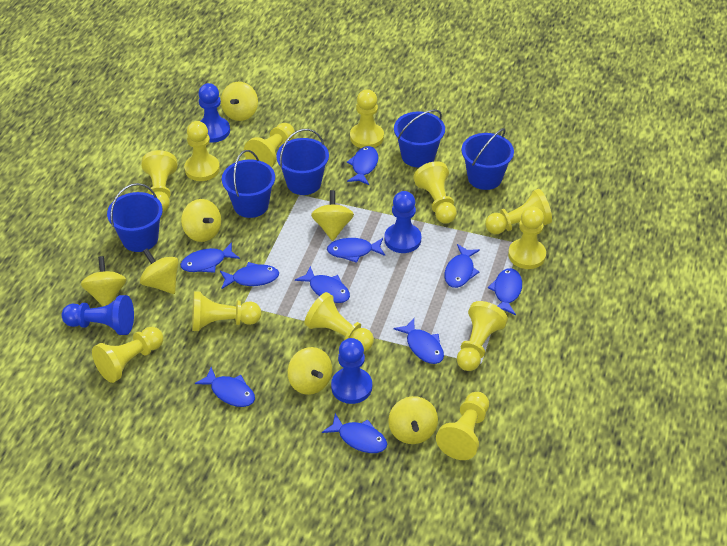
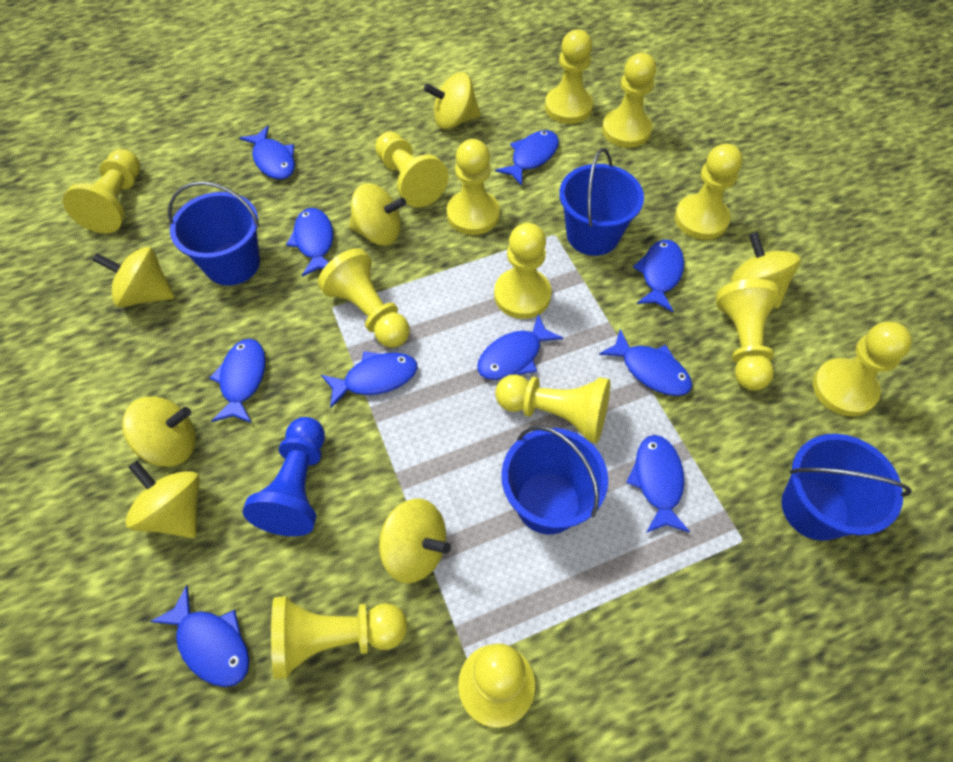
blue bucket: [107,183,163,252] [222,150,275,218] [276,129,329,195] [394,109,445,167] [462,128,514,190] = 5 -> [168,181,260,286] [501,426,608,534] [559,148,644,256] [781,434,912,541] = 4
blue pawn: [61,295,134,335] [198,83,230,143] [331,338,372,404] [384,191,421,253] = 4 -> [243,417,325,536] = 1
yellow pawn: [92,327,163,383] [141,150,177,212] [184,121,220,181] [192,291,261,331] [244,123,295,168] [304,292,374,351] [350,89,384,148] [413,161,457,224] [436,392,489,460] [457,301,508,371] [485,189,552,234] [508,206,546,269] = 12 -> [63,149,140,234] [271,596,407,679] [318,248,410,348] [375,131,448,208] [447,139,500,235] [458,644,535,728] [494,223,552,319] [495,374,611,443] [545,29,593,124] [602,53,656,148] [675,144,743,240] [716,279,781,391] [813,322,912,416] = 13

